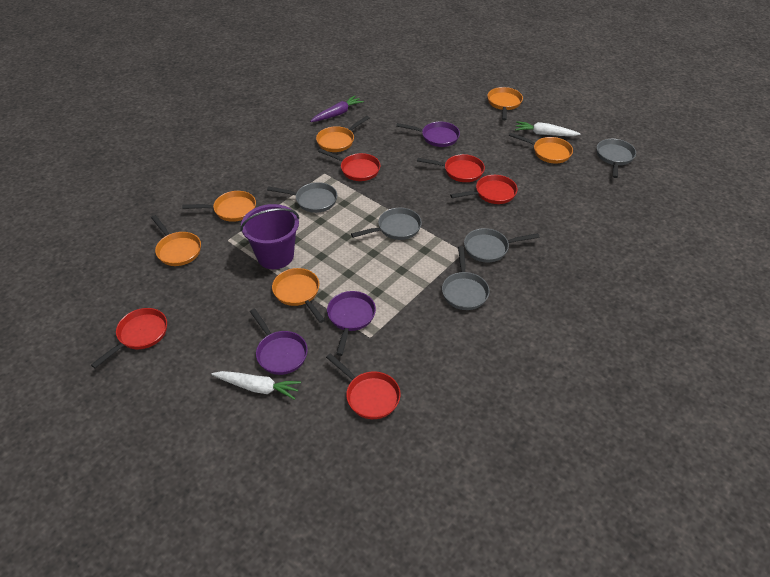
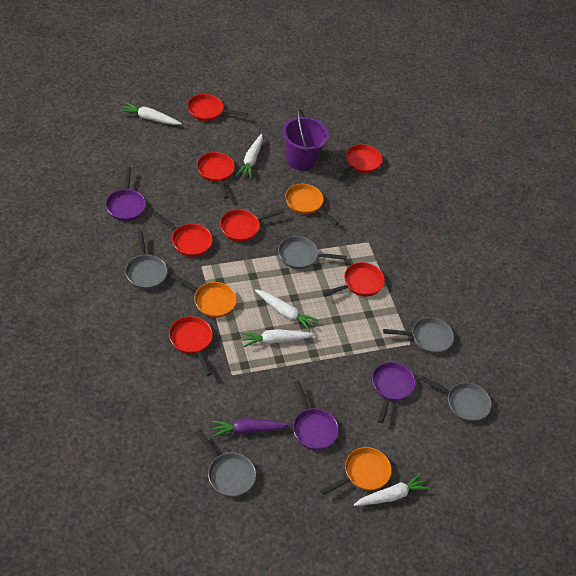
orange pan: [151,215,201,266] [182,191,256,222] [272,268,325,323] [316,116,369,152] [487,87,523,120] [509,133,573,163] = 6 -> [171,274,237,318] [285,184,339,225] [321,447,392,495] = 3
red pan: [91,308,167,368] [318,148,380,181] [326,353,401,419] [417,154,485,182] [450,175,517,204] = 5 -> [153,212,213,257] [169,316,213,376] [187,94,248,121] [197,152,235,198] [220,209,284,242] [323,262,385,297] [335,144,383,179] = 7
white carrot: [211,371,301,400] [515,121,580,136] = 2 -> [120,102,182,125] [236,134,263,179] [241,329,315,347] [255,289,319,331] [354,473,431,506] = 5

